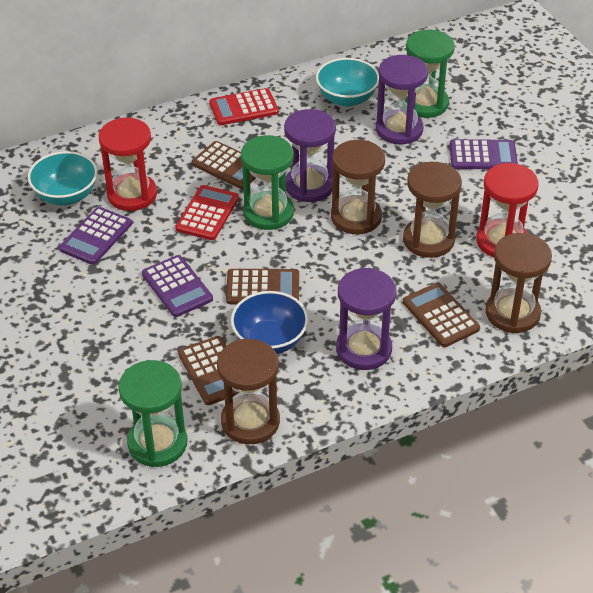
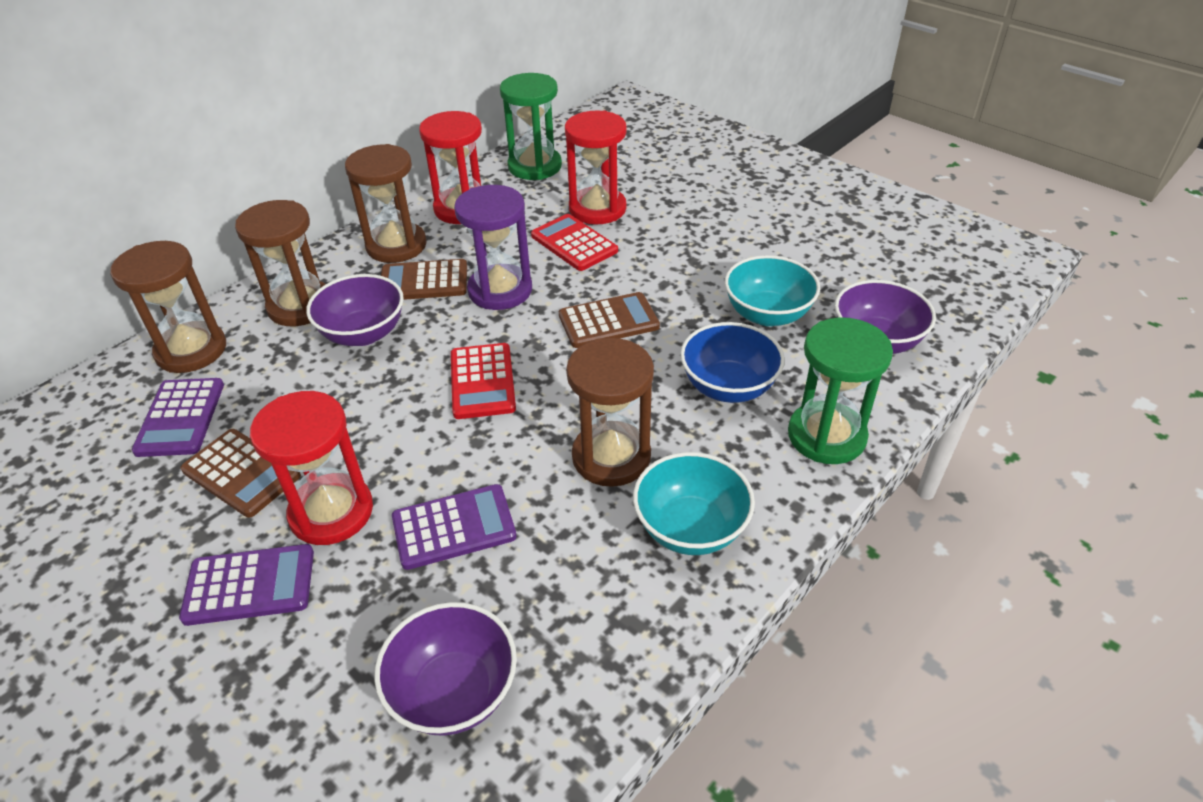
brown calculator: [178,336,239,405] [192,141,256,189] [226,269,299,304] [403,283,480,347] = 4 -> [180,429,301,518] [381,259,467,300] [559,292,660,348] = 3
green hourglass: [118,360,187,467] [241,135,294,230] [405,30,455,118] = 3 -> [500,73,562,180] [788,317,893,464] = 2
purple bowl: none = 0 -> [306,274,404,346] [374,602,517,736] [835,280,936,354] = 3
purple hourglass: [284,109,336,202] [336,268,397,370] [376,55,428,144] = 3 -> [454,185,532,310] = 1
red hourglass: [99,118,157,211] [476,163,539,257] = 2 -> [250,391,373,545] [419,111,482,224] [565,111,627,225] = 3

